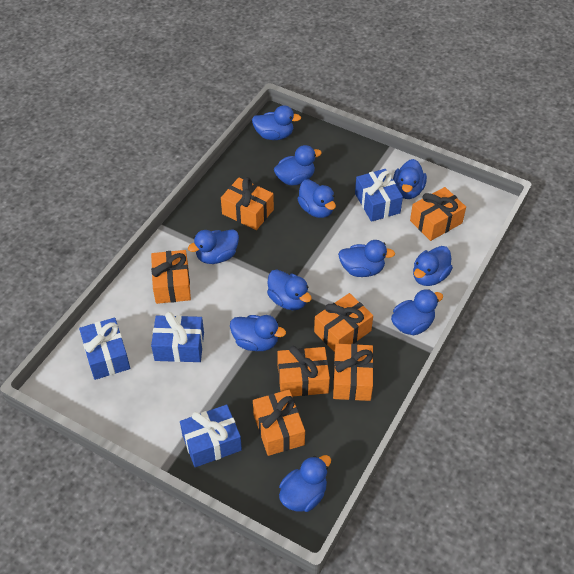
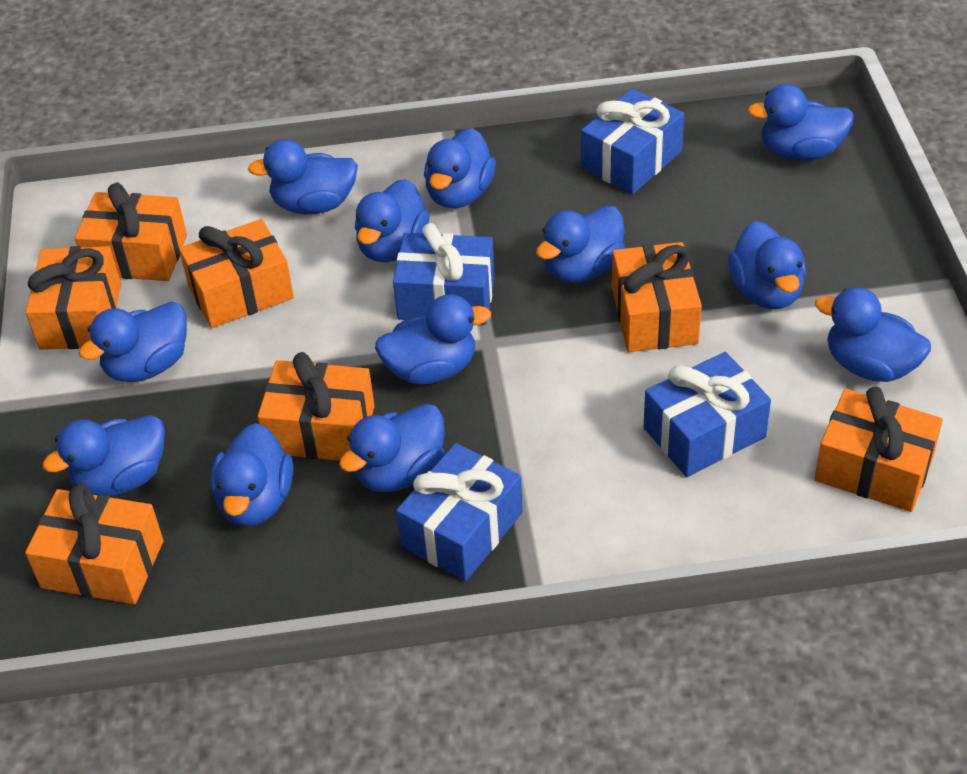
blue duck: [188,229,239,264] [230,315,286,351] [252,105,301,140] [267,269,312,310] [274,145,322,185] [279,455,331,512] [297,179,336,218] [338,240,395,277] [391,289,443,335] [393,159,427,199] [413,246,453,286] = 11 -> [42,415,165,497] [79,302,187,382] [210,423,293,526] [248,139,358,214] [339,404,445,492] [355,179,430,262] [375,294,491,385] [424,128,496,208] [536,206,625,283] [728,221,806,309] [748,84,854,160] [815,287,931,382] = 12

